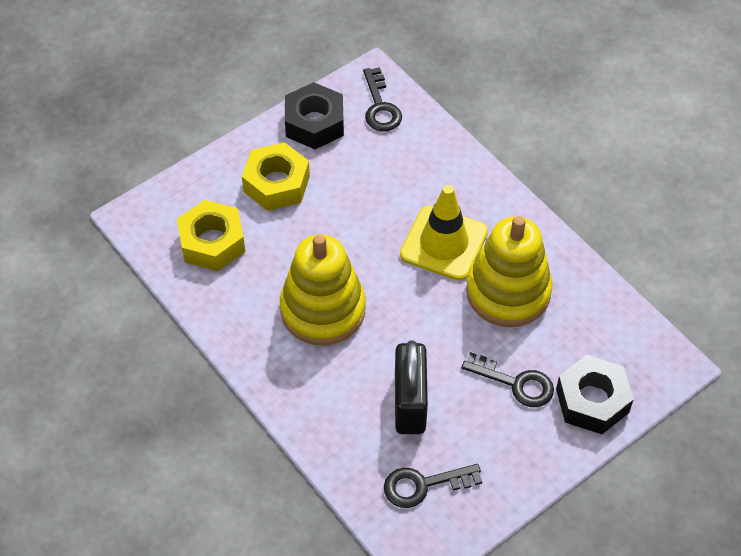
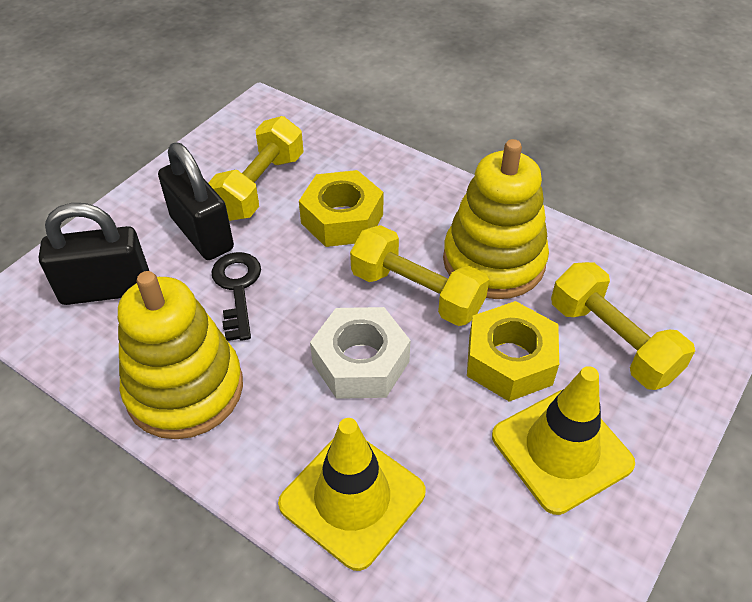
black key: [363,67,402,131] [384,464,482,508] [462,352,554,407] = 3 -> [211,252,261,341] = 1
black nut: [285,82,344,149] [556,355,634,434] = 2 -> none = 0
black padlock: [395,340,428,434] = 1 -> [39,203,149,305] [158,142,234,260] = 2
white nut: none = 0 -> [310,307,411,399] = 1
yellow dumbbell: none = 0 -> [208,116,304,221] [350,225,489,326] [551,262,695,390] = 3
yellow traffic cone: [400,185,488,281] = 1 -> [278,418,426,571] [492,366,635,515] = 2

